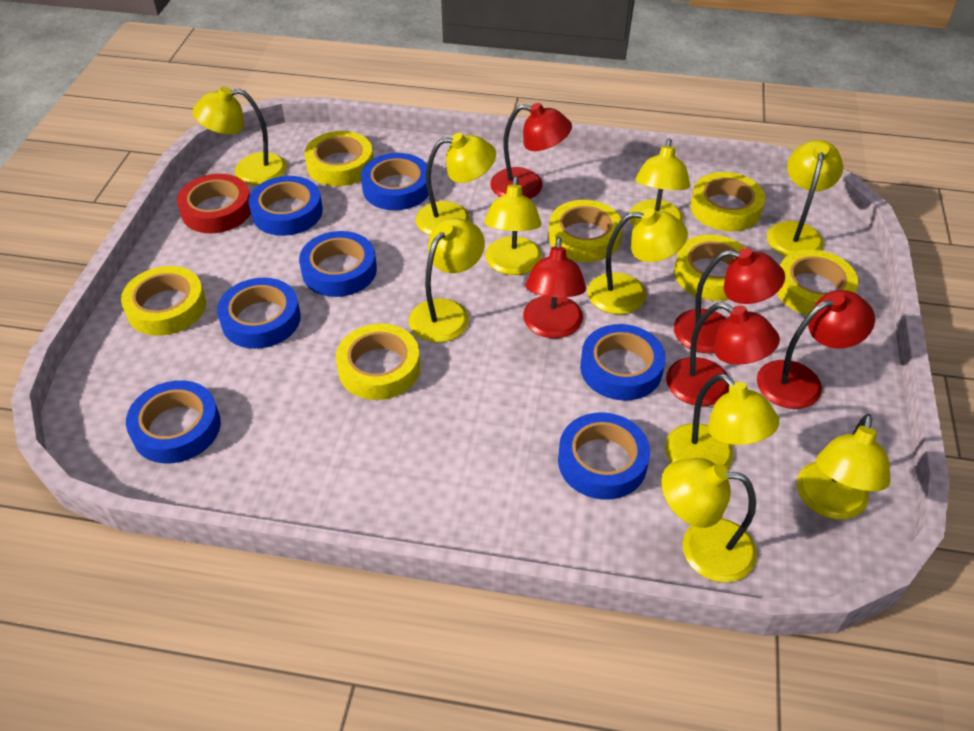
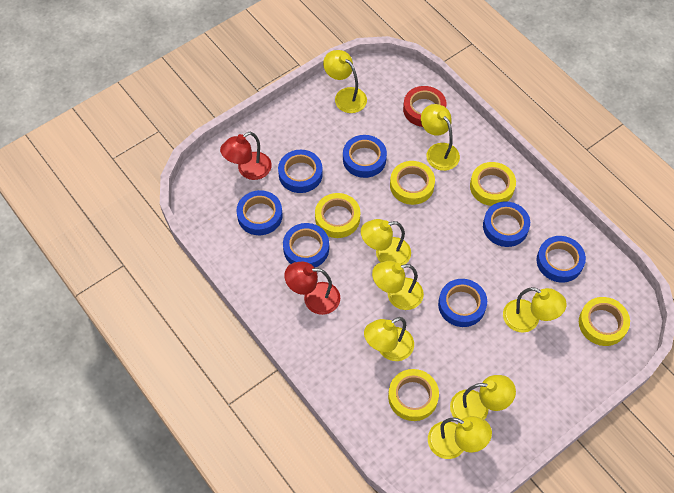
red lamp: [490,103,572,199] [523,237,586,338] [666,303,780,406] [674,248,785,354] [757,290,875,409] = 5 -> [220,131,272,180] [284,261,340,315] = 2
yellow lamp: [193,87,287,185] [409,218,485,342] [416,133,496,235] [484,176,542,275] [587,208,688,314] [629,139,690,226] [661,458,757,582] [665,373,779,469] [767,140,843,256] [797,414,890,520] = 10 -> [323,50,367,113] [361,219,411,265] [364,317,414,361] [372,261,424,310] [421,104,460,171] [428,416,492,459] [450,375,516,420] [503,287,567,332] = 8
yellow tape: [121,266,206,336] [305,131,373,186] [336,324,420,400] [549,200,622,262] [674,235,745,301] [690,172,765,231] [777,249,858,315] = 7 -> [315,193,360,238] [388,369,439,421] [390,161,435,205] [470,162,516,206] [579,297,630,346] = 5

